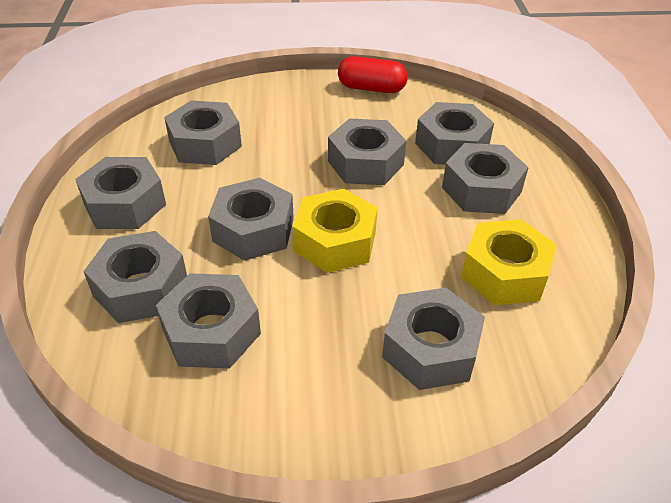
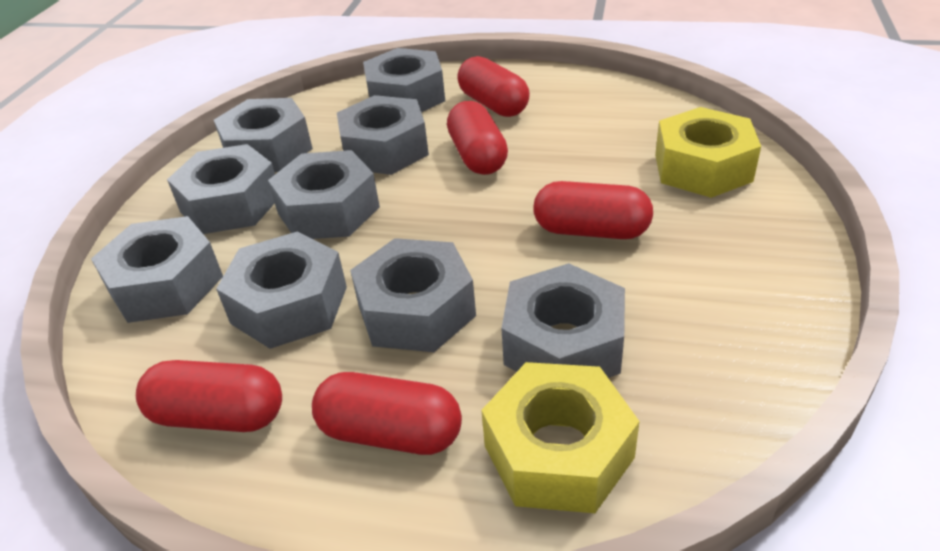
red capsule: [338,56,408,93] = 1 -> [136,360,282,432] [312,372,462,455] [447,101,508,175] [457,56,530,117] [534,181,653,239] = 5

